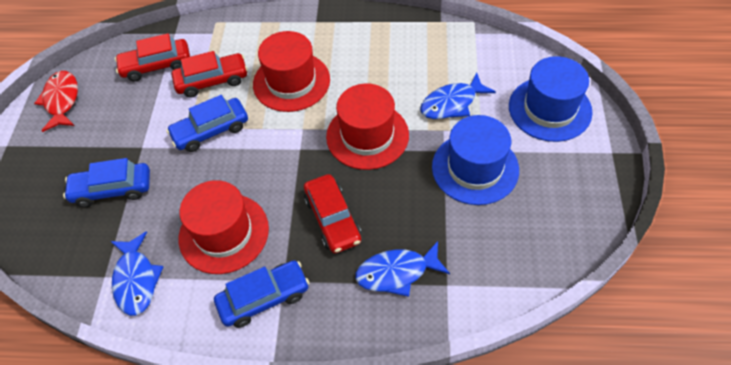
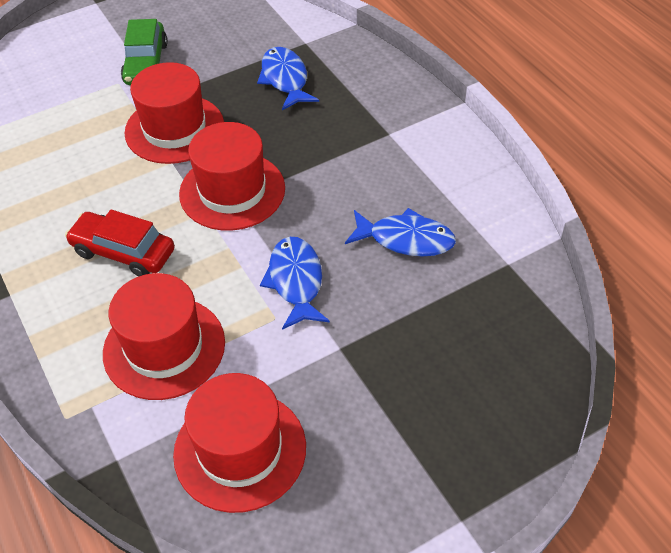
blue car: [63,158,150,207] [166,95,248,152] [214,260,309,328] = 3 -> none = 0
blue hat: [432,115,519,205] [509,56,593,142] = 2 -> none = 0
green car: none = 0 -> [121,19,168,85] = 1
red car: [115,33,190,81] [172,51,248,98] [304,174,361,254] = 3 -> [65,209,175,276] = 1
red fish: [34,71,78,132] = 1 -> none = 0
red hat: [179,180,269,274] [253,31,330,112] [326,84,409,170] = 3 -> [103,273,225,400] [124,62,224,164] [173,373,306,513] [179,122,285,231] = 4

